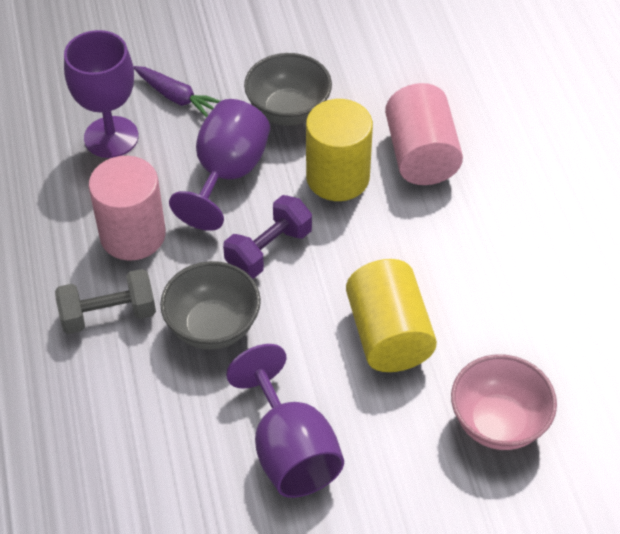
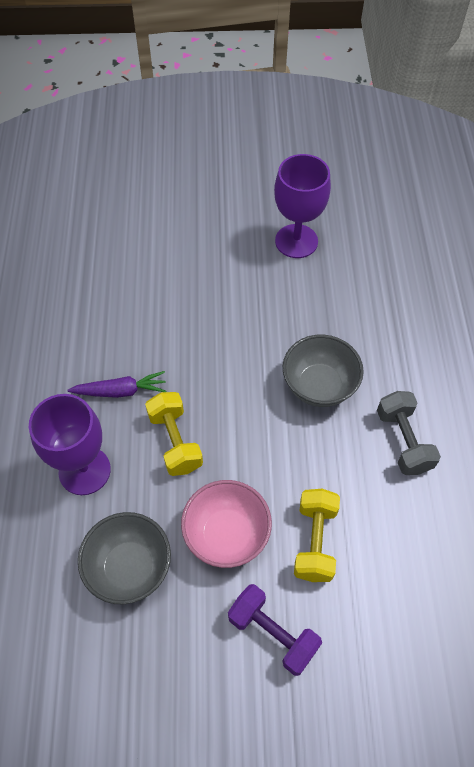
pink cylinder: [89,156,166,261] [385,83,463,185] = 2 -> none = 0
purple goblet: [64,30,139,158] [169,99,270,231] [226,344,344,498] = 3 -> [29,394,111,495] [274,154,331,258] = 2
yellow cylinder: [306,99,373,201] [346,259,437,372] = 2 -> none = 0
yellow dumbbell: none = 0 -> [145,392,203,476] [294,489,340,582] = 2

